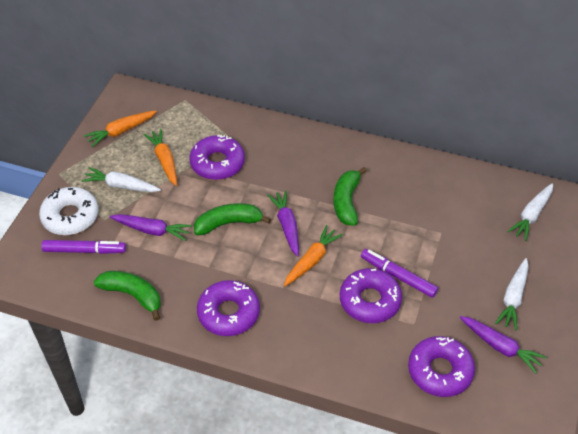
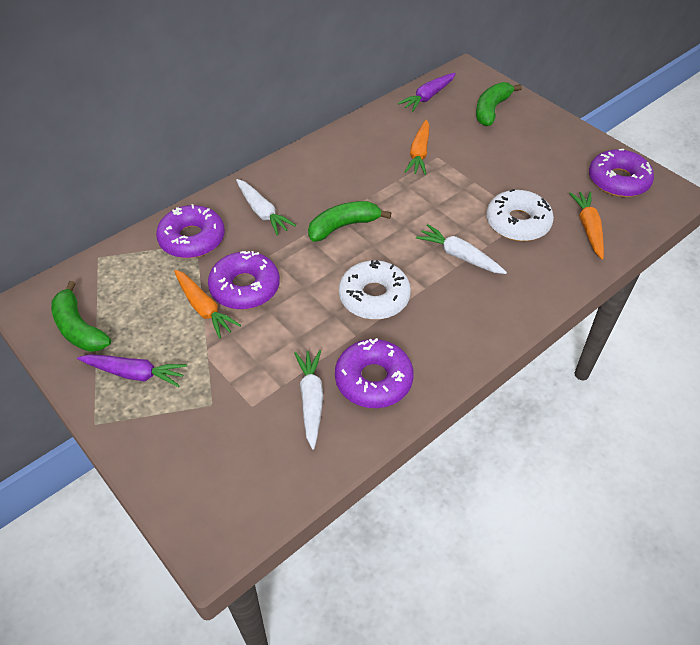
purple carrot: [110,214,192,241] [268,191,299,257] [459,316,547,373] = 3 -> [77,354,187,387] [398,73,456,112] = 2
purple marker: [41,240,126,254] [361,249,438,298] = 2 -> none = 0
white donut: [39,187,98,235] = 1 -> [339,260,411,320] [486,189,554,241] = 2

